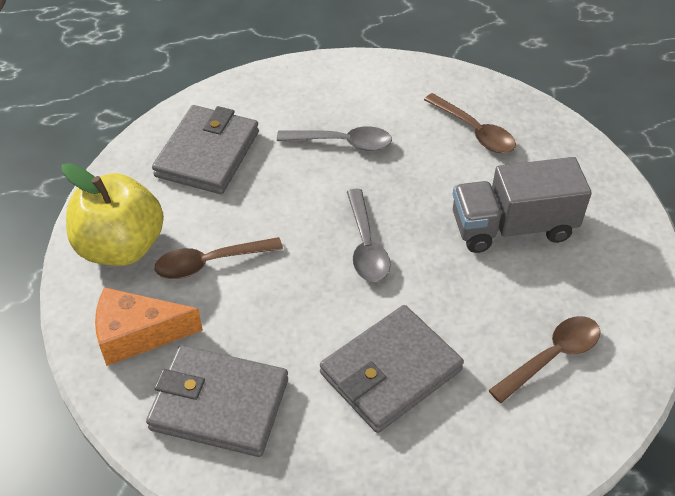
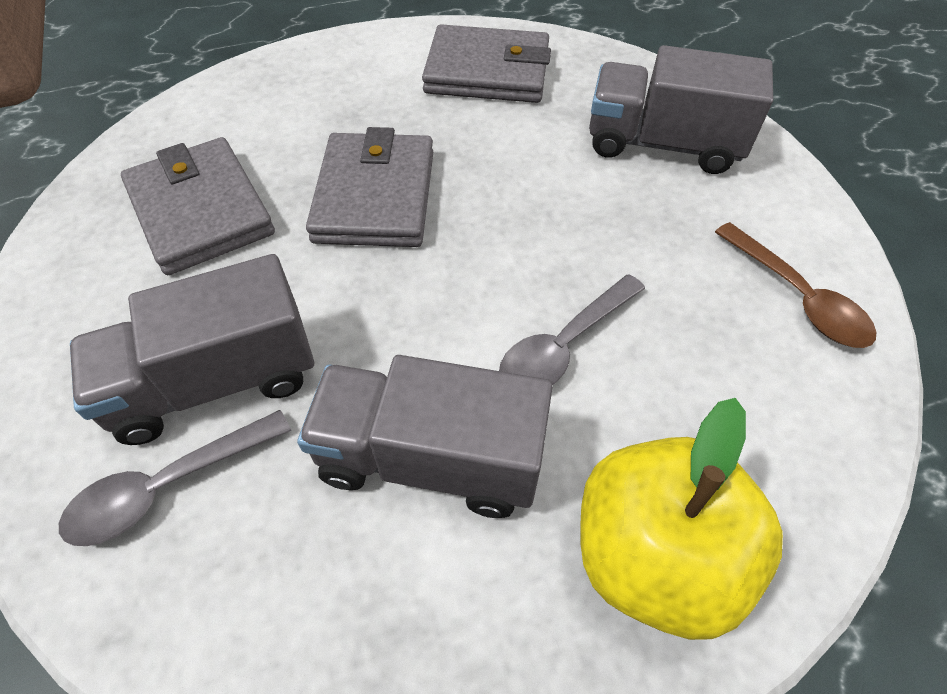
brown spoon: [155,237,283,279] [424,93,516,153] [488,316,600,403] = 3 -> [715,222,876,348] = 1
grey truck: [453,157,592,253] = 1 -> [70,254,314,445] [297,355,553,518] [589,45,773,174] = 3
orange cheese: [95,287,203,366] = 1 -> none = 0

